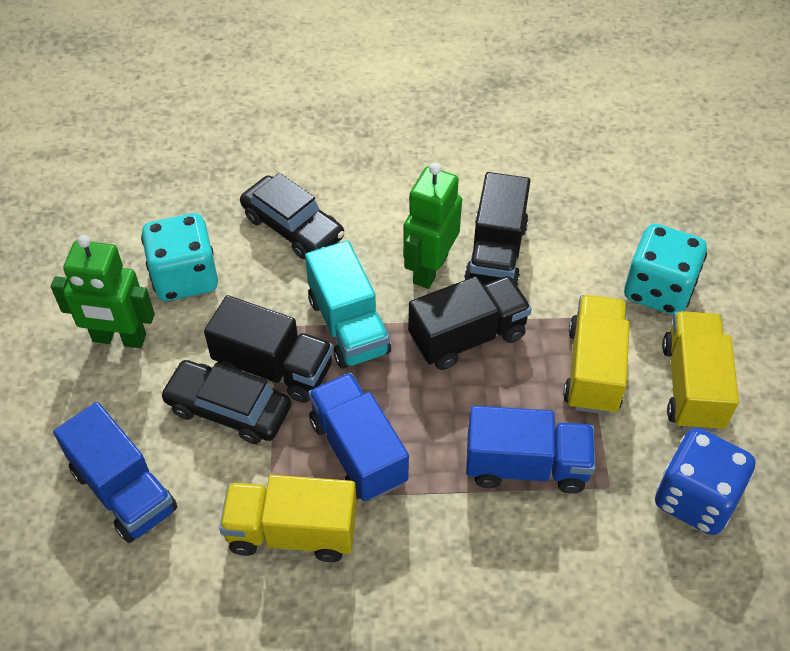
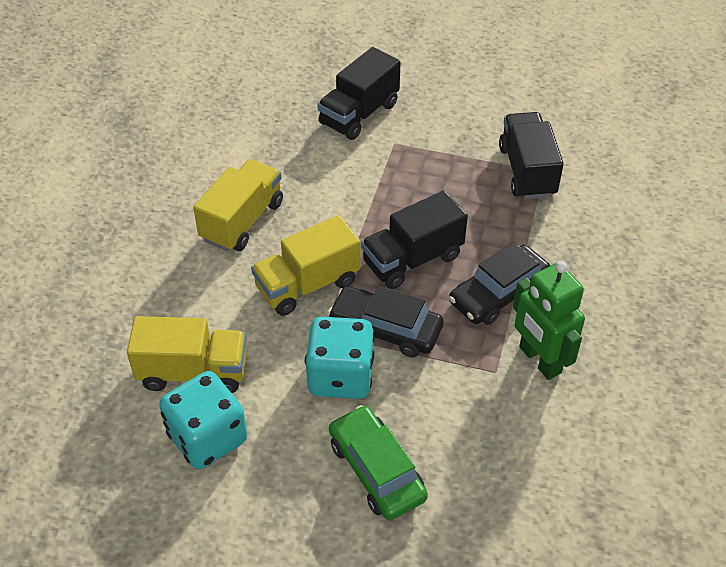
blue dice: [655,428,755,535] = 1 -> none = 0
blue truck: [53,402,177,543] [308,373,409,501] [466,406,596,494] = 3 -> none = 0
green car: none = 0 -> [329,405,428,520] = 1
green robot: [51,235,155,348] [403,163,462,289] = 2 -> [513,261,585,380] = 1
turquoise truck: [305,240,391,369] = 1 -> none = 0

